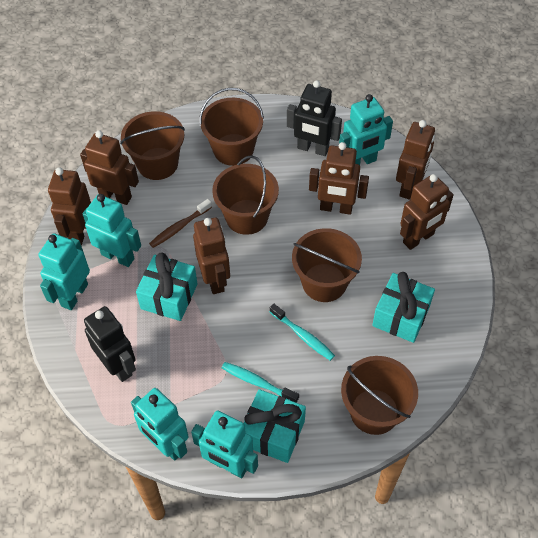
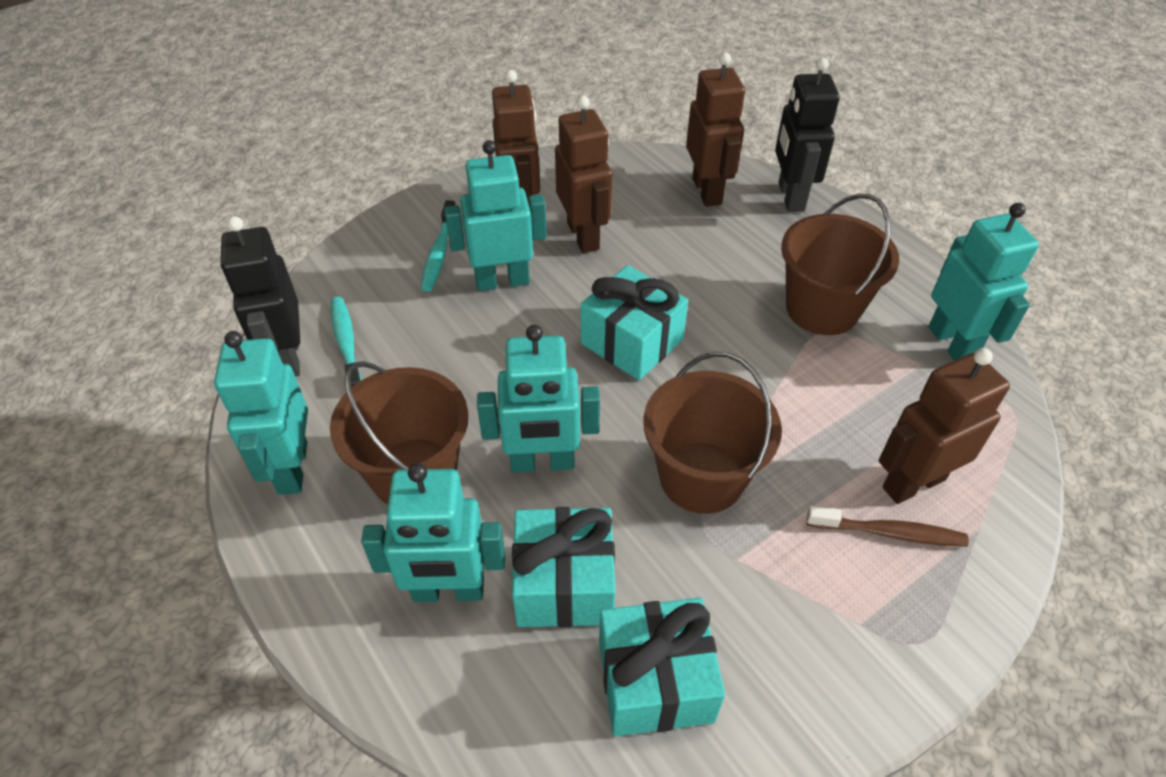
brown bucket: [120,111,185,180] [199,88,264,166] [212,155,279,235] [292,228,362,302] [341,356,418,435] = 5 -> [330,361,468,505] [644,352,782,514] [781,194,899,335] = 3
brown robot: [48,167,91,245] [80,130,139,205] [193,218,230,294] [309,142,369,215] [396,120,435,200] [400,174,454,250] = 6 -> [492,70,540,204] [555,96,612,253] [686,52,745,207] [879,348,1010,504] = 4

